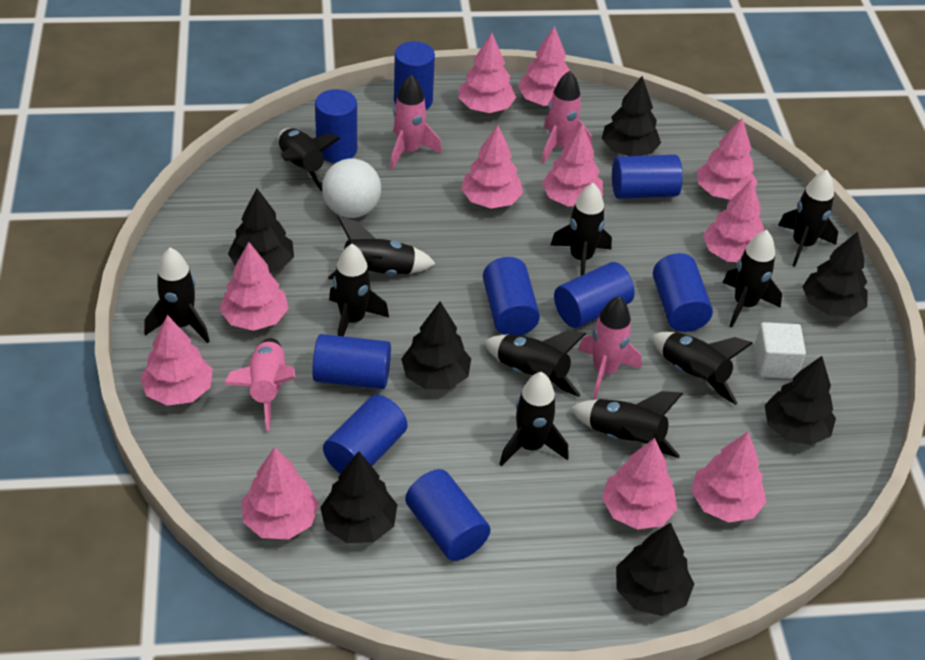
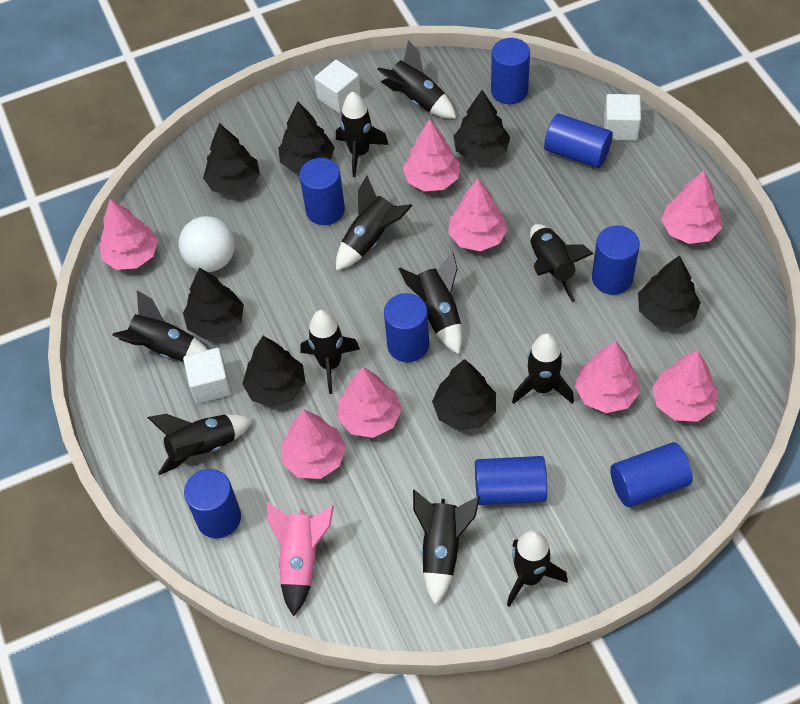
blue cylinder: [312,334,391,389] [315,89,357,163] [323,395,407,474] [394,41,435,110] [405,469,491,561] [483,257,540,336] [554,262,635,328] [612,155,683,199] [653,253,713,332] = 9 -> [184,469,241,538] [299,158,345,225] [384,293,429,362] [475,456,547,505] [491,38,530,104] [544,113,613,168] [592,226,640,295] [610,442,693,507] = 8
pink rocket: [224,338,295,431] [390,75,442,170] [542,71,592,164] [578,296,642,399] = 4 -> [267,502,334,616] = 1
pink tree: [140,315,213,406] [220,242,289,331] [242,447,319,539] [458,33,516,113] [461,125,523,208] [518,26,570,106] [542,124,603,206] [602,438,677,530] [691,432,766,523] [697,118,758,200] [703,179,764,262] = 11 -> [99,199,158,270] [281,409,346,479] [338,367,402,438] [403,119,460,191] [448,178,508,251] [575,341,640,413] [652,350,718,422] [661,171,722,244] = 8
white cube: [754,322,806,379] = 1 -> [183,348,232,404] [314,60,361,113] [604,94,641,141] = 3

